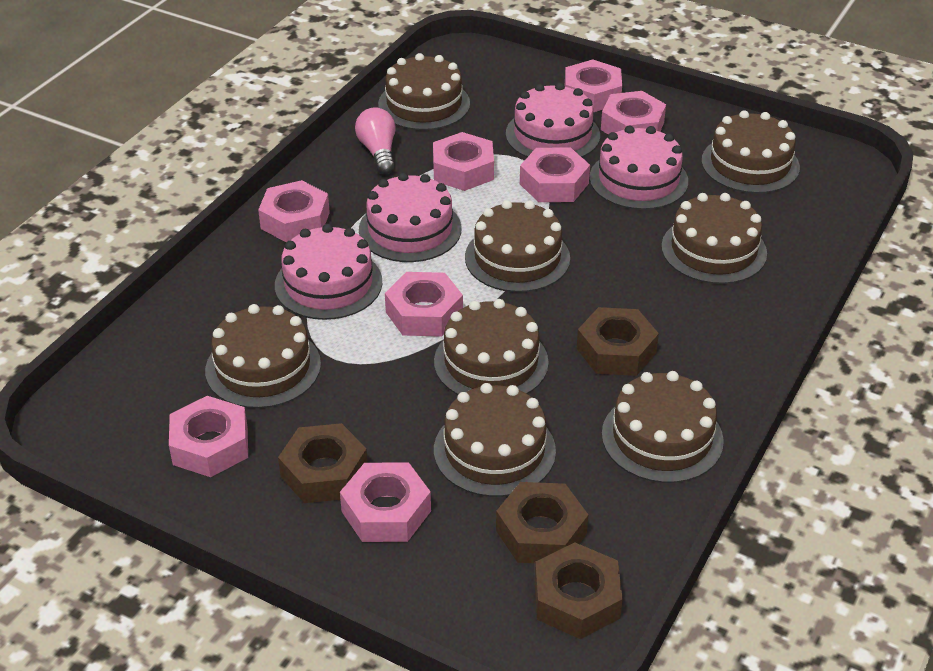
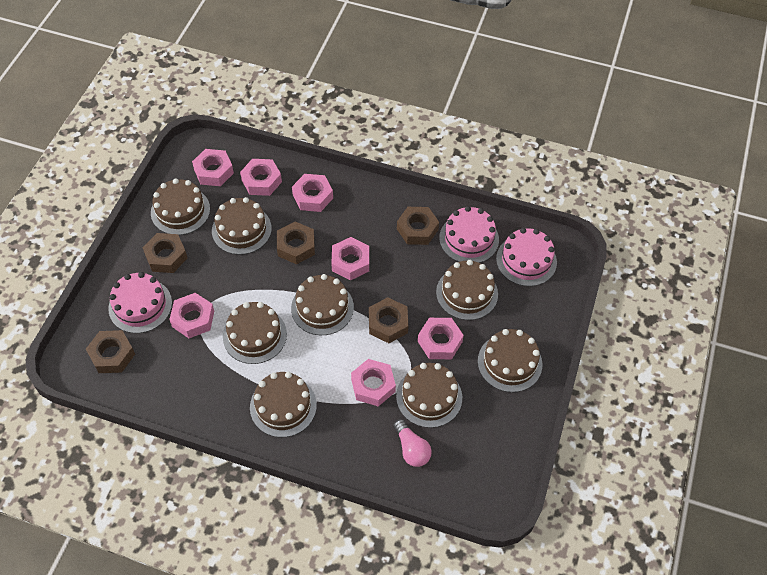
brown nut: [278,423,367,503] [496,482,588,563] [535,543,623,639] [577,307,659,376] = 4 -> [86,330,135,373] [142,233,187,273] [277,222,315,264] [369,297,408,343] [397,207,439,245] = 5
pink cake: [275,224,382,320] [359,173,462,262] [506,83,600,158] [590,125,688,210] = 4 -> [108,272,172,333] [439,206,499,263] [496,228,557,286] = 3
pink nut: [169,396,248,477] [258,180,330,242] [340,463,431,542] [385,272,463,337] [433,132,494,191] [520,147,590,202] [564,60,622,112] [601,91,666,135] = 8 -> [169,293,214,338] [192,149,234,186] [240,159,282,196] [292,174,333,212] [331,237,369,280] [351,359,396,406] [418,318,464,359] = 7

